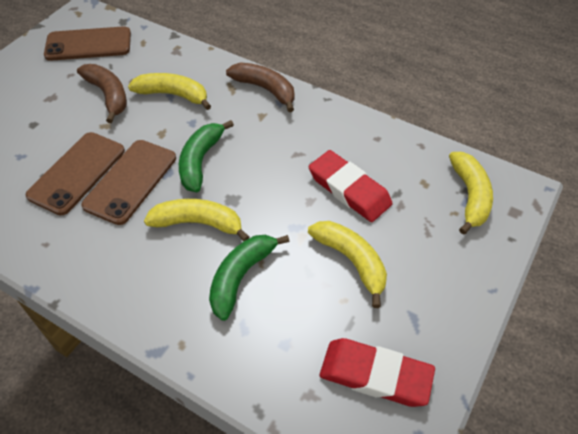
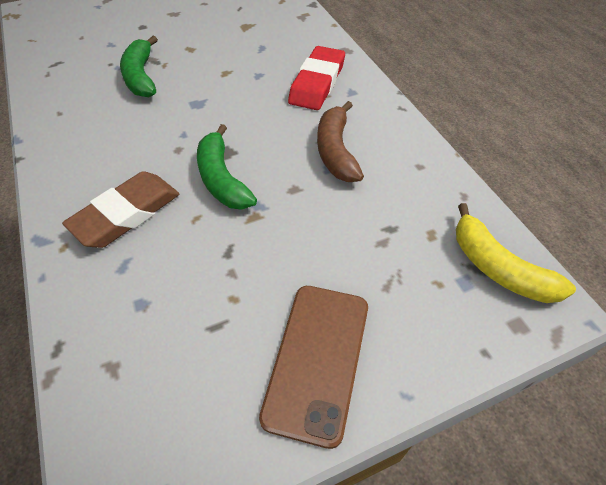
brown banana: [77,64,127,123] [226,63,295,112] = 2 -> [317,101,364,182] = 1
brown eraser: none = 0 -> [62,171,180,248] = 1
brown phone: [26,132,125,215] [44,26,131,61] [81,140,176,225] = 3 -> [259,286,368,449] = 1
red eraser: [309,150,393,222] [320,338,435,407] = 2 -> [288,46,345,110] = 1
yellow banana: [128,73,211,110] [144,199,250,241] [308,221,387,308] [449,152,493,235] = 4 -> [456,203,576,303] = 1

